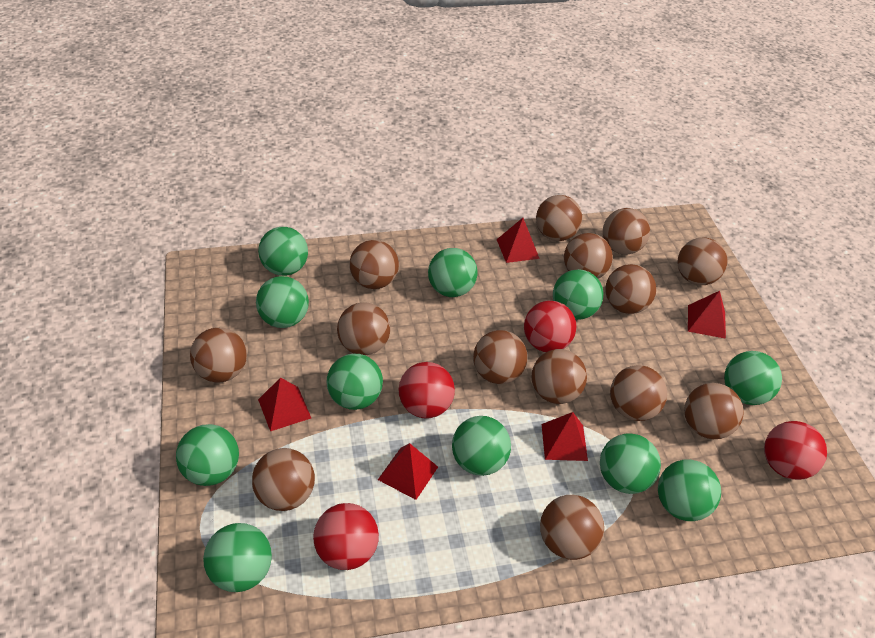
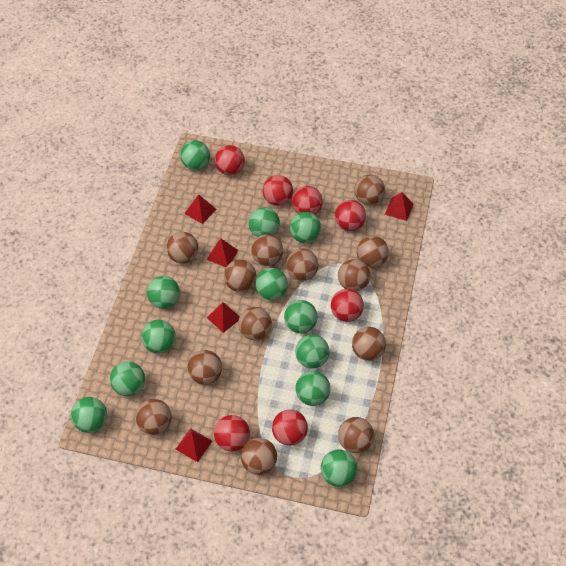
brown ball: [190,327,247,383] [252,448,315,511] [337,302,390,355] [349,240,399,289] [473,330,528,384] [532,349,587,404] [536,195,582,241] [540,495,604,560] [564,233,613,279] [603,208,650,254] [605,264,656,314] [610,365,667,421] [677,238,727,285] [684,383,744,439] = 14 -> [136,399,172,435] [166,232,198,264] [188,350,222,385] [224,260,256,292] [238,307,272,340] [241,438,277,475] [251,234,283,266] [286,249,318,281] [338,259,370,292] [338,417,374,453] [352,327,386,361] [354,175,385,205] [357,236,389,268] = 13
green ball: [176,424,239,486] [203,523,272,592] [256,276,309,328] [258,227,308,276] [326,354,383,410] [428,248,477,297] [452,416,511,476] [553,269,603,320] [600,433,661,494] [658,460,721,521] [724,351,782,405] = 11 -> [71,397,107,433] [110,361,145,396] [142,320,176,353] [147,276,180,309] [180,140,210,170] [249,207,280,237] [255,268,288,300] [284,300,318,333] [290,212,321,243] [295,334,330,369] [295,371,330,406] [321,450,358,487] = 12
red ball: [313,503,379,570] [398,362,455,418] [524,301,576,352] [764,421,827,480] = 4 -> [214,415,250,452] [215,145,245,175] [263,175,293,206] [272,409,308,446] [292,186,323,215] [331,289,364,322] [335,200,366,231] = 7

